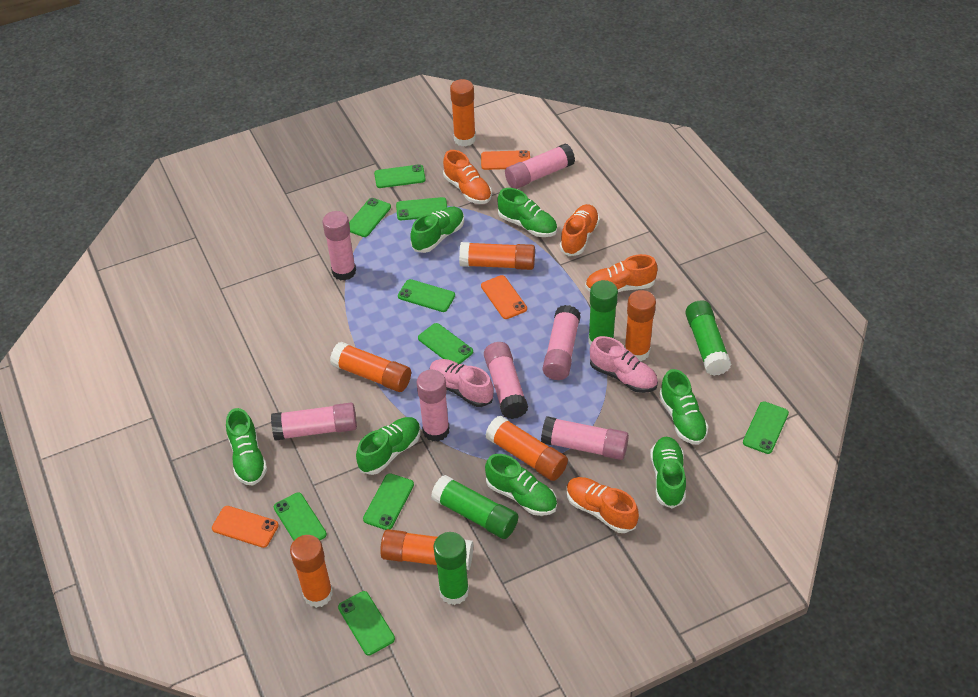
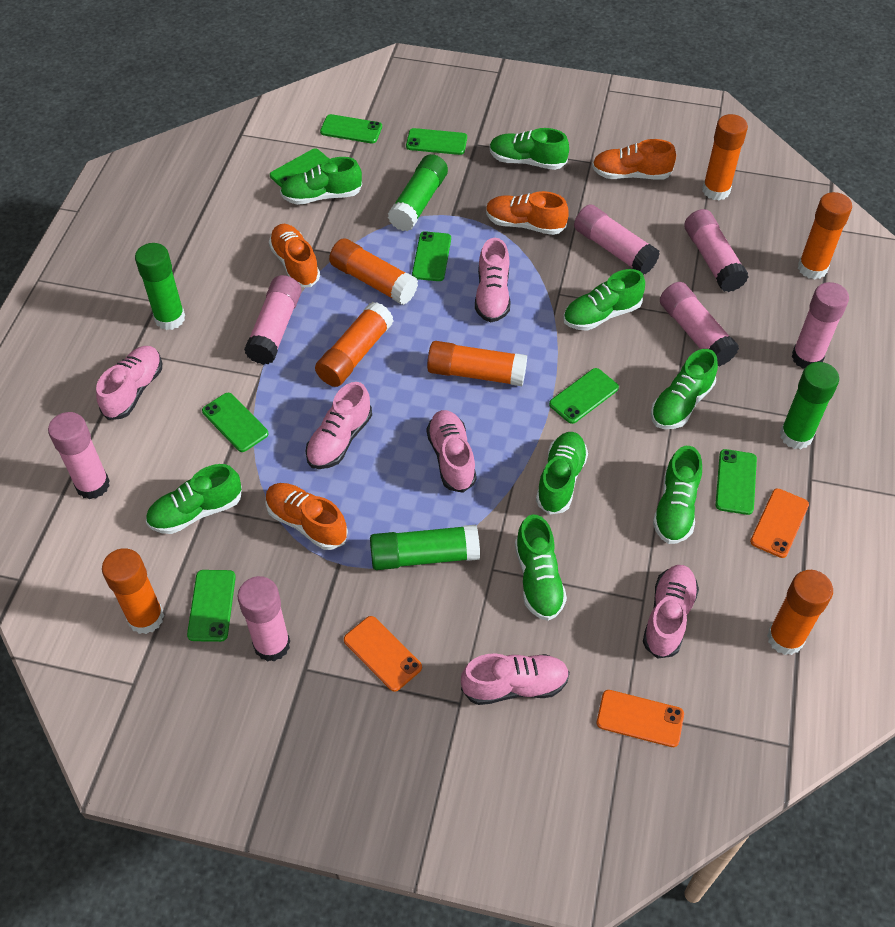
green phone: [274,492,327,541] [338,591,395,655] [349,198,391,237] [363,473,414,530] [374,164,426,188] [396,197,447,220] [398,279,455,312] [418,323,473,364] [743,401,789,454] = 9 -> [187,570,236,642] [202,393,269,452] [270,148,329,188] [320,114,382,143] [406,128,467,155] [412,231,451,281] [549,368,619,424] [715,449,757,515] = 8
green shoe: [226,408,267,486] [356,417,421,475] [410,207,464,253] [485,454,557,516] [497,188,557,237] [650,437,686,508] [659,369,709,445] = 7 -> [146,464,242,534] [280,157,362,205] [489,128,569,170] [515,514,567,621] [536,432,588,515] [563,269,645,331] [651,349,718,429] [653,446,702,544] = 8
pink shoe: [430,359,494,407] [590,336,658,393] = 2 -> [96,346,162,420] [305,382,372,469] [427,410,477,493] [461,653,570,705] [475,238,511,323] [643,565,699,659] = 6

